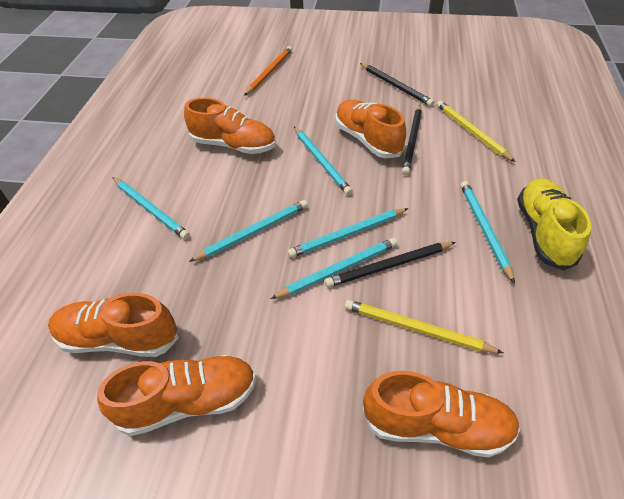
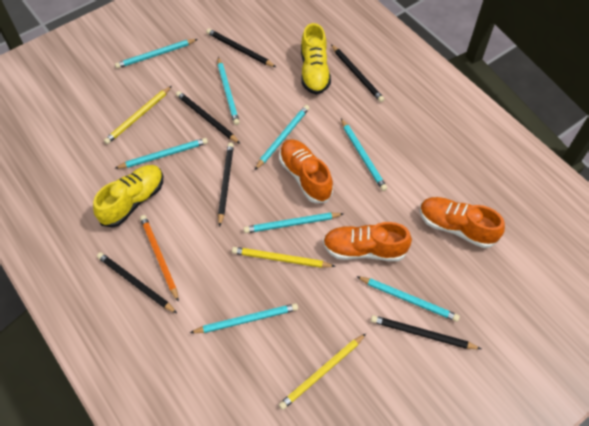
black pencil: [325,242,456,288] [360,63,434,107] [402,105,422,175] = 3 -> [97,252,177,313] [176,91,240,144] [206,29,276,67] [218,142,234,227] [331,44,385,102] [371,315,481,349] = 6
orange shoe: [48,293,179,357] [97,355,256,436] [184,98,276,154] [335,100,406,158] [362,371,520,458] = 5 -> [279,139,333,203] [323,222,412,261] [420,197,505,248] = 3
turquoise pencil: [112,177,190,239] [189,200,308,262] [271,238,397,299] [288,208,408,258] [294,127,353,195] [460,181,515,284] = 6 -> [114,138,208,169] [115,39,198,69] [190,303,298,333] [218,57,240,125] [244,212,344,233] [255,105,310,170] [341,119,387,191] [356,276,460,322] = 8
yellow pencil: [345,300,503,353] [437,101,515,162] = 2 -> [104,86,172,144] [232,247,336,268] [279,334,366,410] = 3
yellow shoe: [517,178,591,271] = 1 -> [93,165,163,228] [301,23,331,95] = 2

